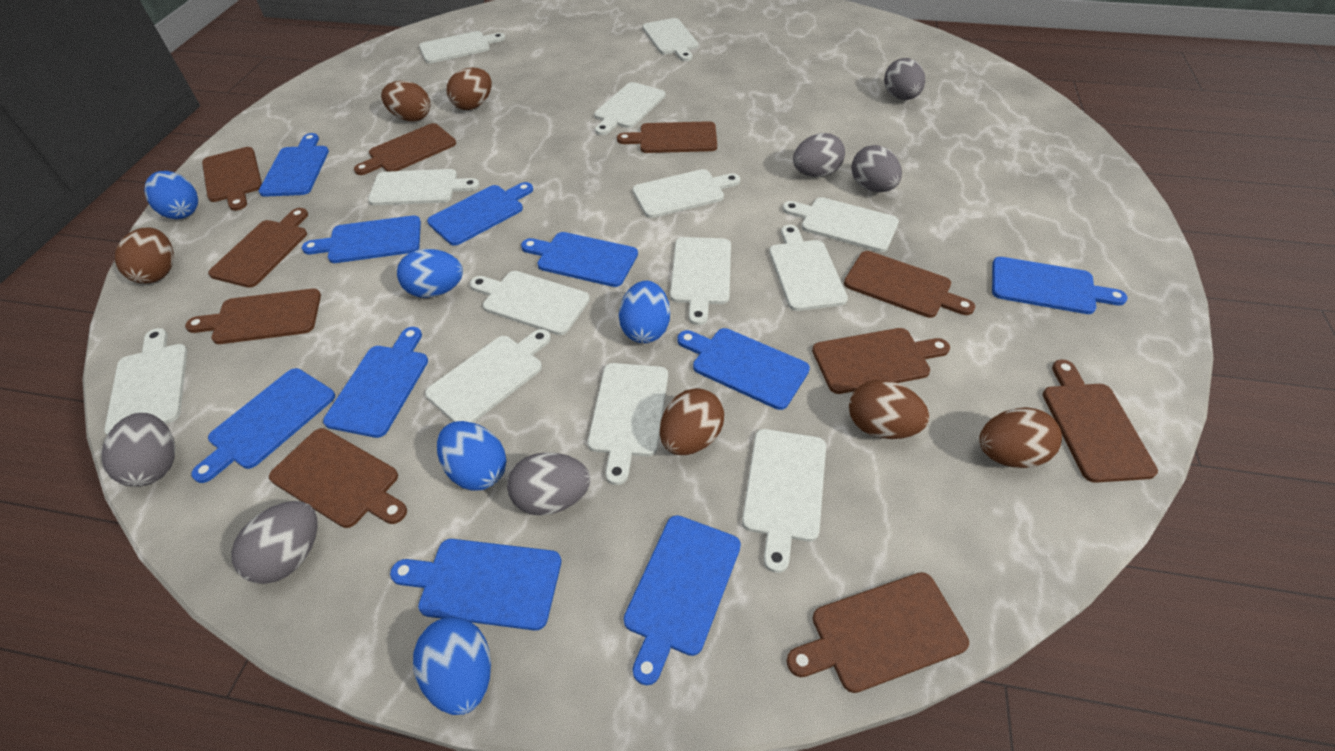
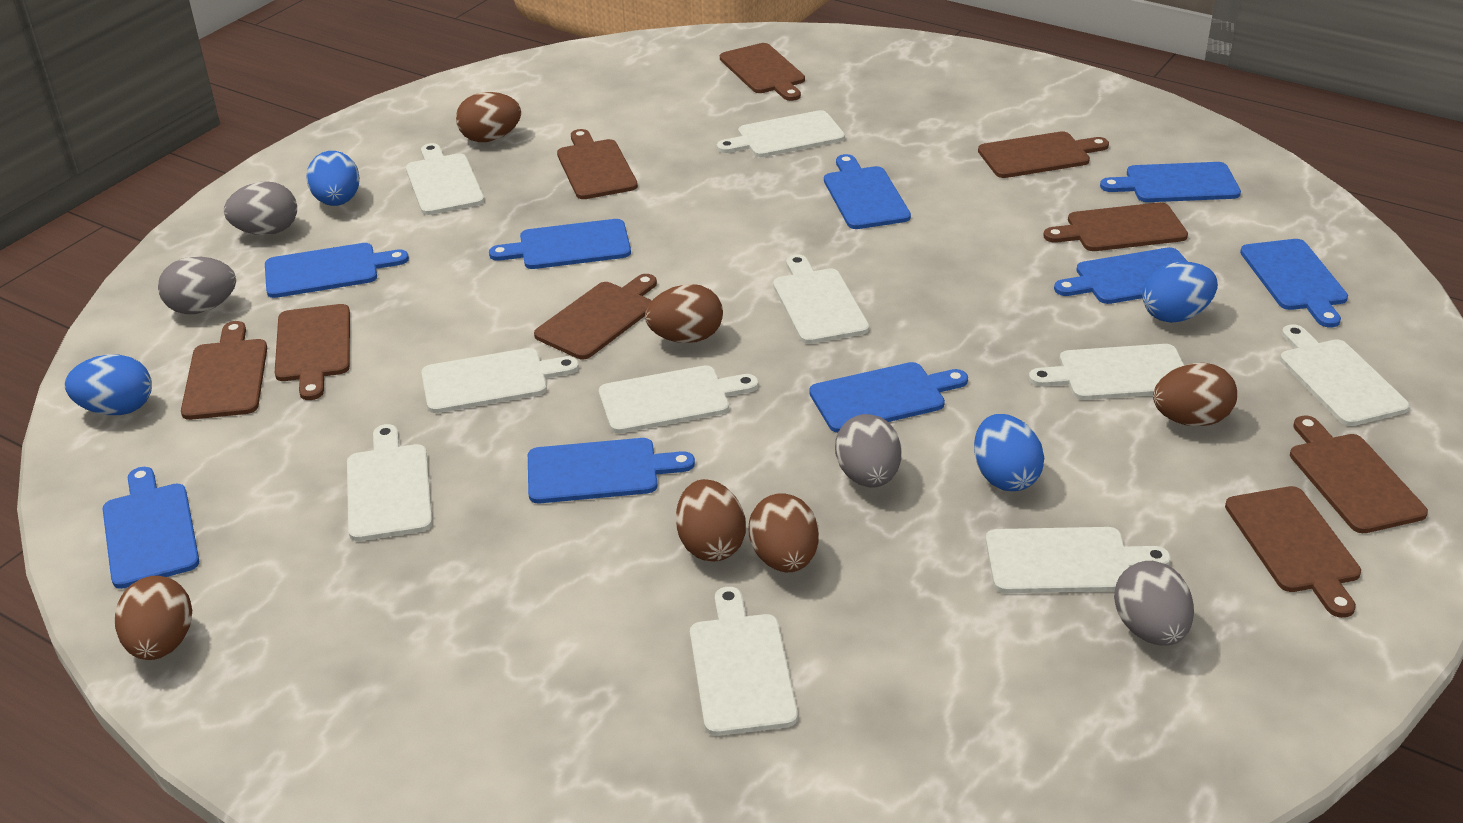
blue cutting board: [191,368,335,483] [259,133,329,197] [302,215,421,263] [323,327,428,438] [390,539,561,630] [427,182,533,246] [521,232,638,287] [624,515,741,685] [677,328,810,410] [992,257,1127,314] = 10 -> [103,467,199,589] [265,243,409,298] [489,219,631,269] [528,438,695,503] [809,362,968,433] [824,154,911,229] [1054,247,1188,304] [1100,162,1241,202] [1240,239,1348,327] = 9
blue egg: [144,171,198,219] [397,249,463,298] [413,617,491,715] [437,421,506,491] [619,281,670,343] = 5 -> [65,354,152,415] [307,151,360,206] [974,414,1044,491] [1142,262,1218,323] = 4
brown cutting board: [185,289,321,344] [202,147,262,211] [208,208,308,288] [269,428,407,528] [354,123,456,175] [617,121,717,153] [787,572,969,693] [812,328,950,394] [844,251,975,318] [1043,359,1158,483] = 10 -> [181,321,267,420] [275,304,350,400] [534,274,657,359] [557,129,638,199] [720,43,805,101] [978,131,1109,178] [1043,202,1188,251] [1225,486,1361,618] [1290,415,1428,533] = 9
grey egg: [101,413,175,487] [231,501,318,584] [507,452,590,516] [793,133,845,177] [851,145,902,192] [884,58,925,100] = 6 -> [158,256,236,314] [224,181,297,235] [835,414,902,487] [1114,561,1194,646] = 4
white cutting board: [104,328,187,435] [368,169,480,205] [419,31,505,63] [425,329,551,423] [470,271,590,335] [588,363,668,485] [594,82,666,135] [632,169,740,218] [642,18,698,61] [670,237,731,325] [742,429,826,573] [769,225,848,311] [782,197,899,252] = 13 -> [347,424,432,541] [406,143,484,215] [421,348,579,413] [599,365,758,433] [690,587,798,736] [717,110,845,157] [773,254,869,344] [986,527,1171,593] [1029,344,1184,400] [1280,324,1410,426] = 10

